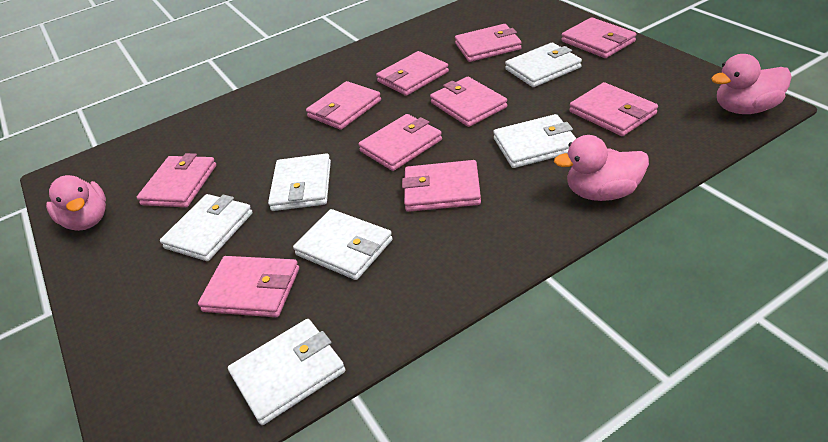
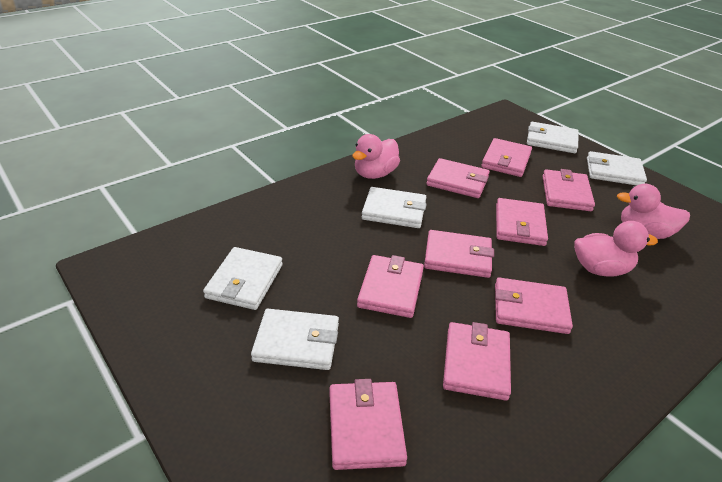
pink wallet: [137,153,216,207] [198,256,299,317] [306,81,381,130] [358,114,442,171] [376,51,449,96] [402,160,481,212] [430,77,507,127] [455,24,522,62] [561,17,636,58] [569,82,658,136] = 10 -> [329,379,407,470] [357,255,424,318] [424,230,494,278] [426,158,490,198] [443,322,511,401] [481,138,532,177] [495,278,573,334] [496,198,548,246] [543,169,595,211] = 9
white wallet: [160,194,253,261] [228,319,346,425] [268,153,331,211] [293,209,393,280] [493,114,576,168] [505,42,582,87] = 6 -> [203,247,283,310] [251,309,339,370] [362,187,427,228] [527,122,579,153] [587,151,647,185] = 5

